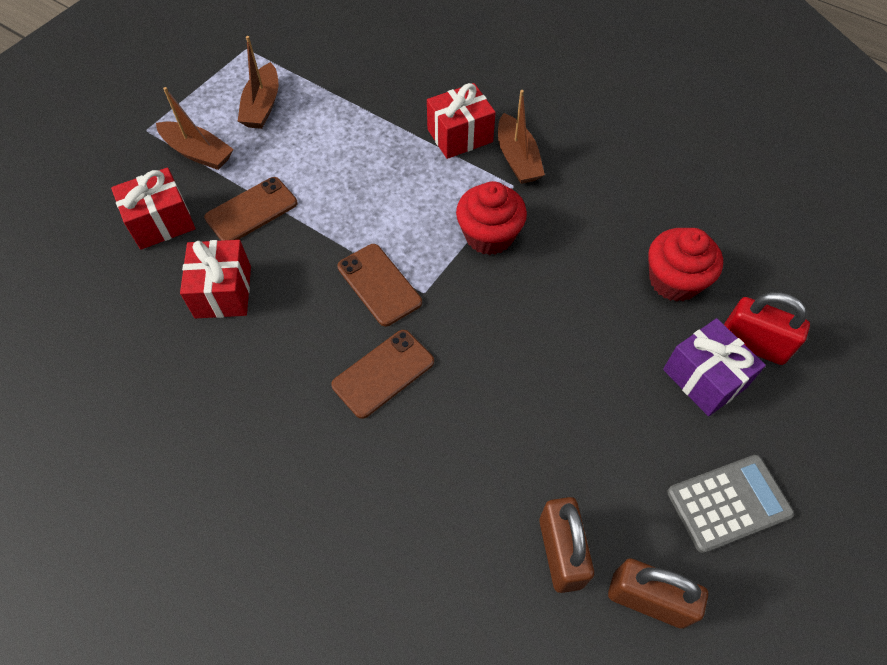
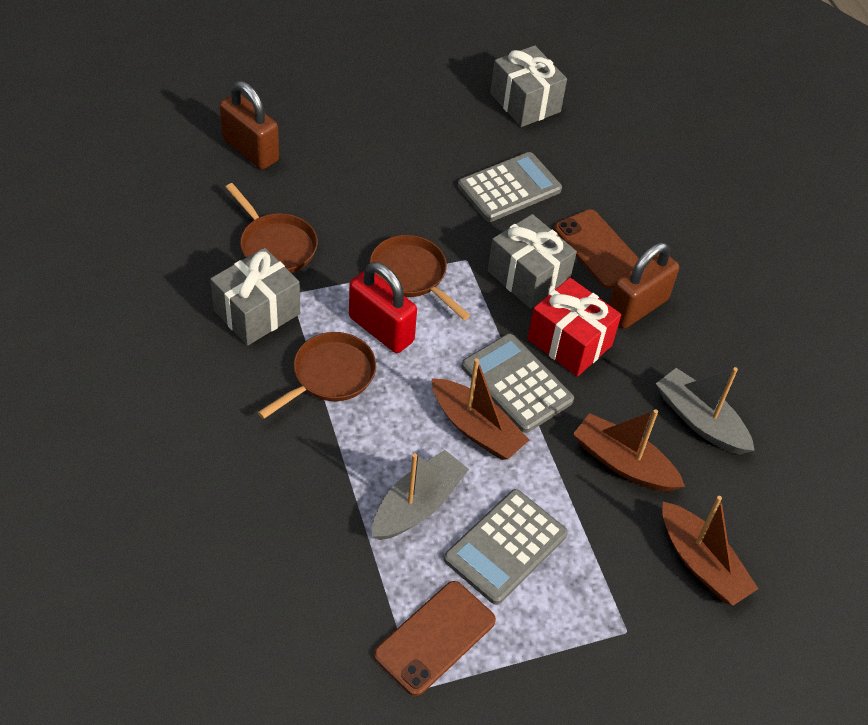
brown pan: none = 0 -> [226,183,318,273] [257,332,376,419] [369,235,470,320] = 3
brown phone: [204,177,298,241] [331,330,434,419] [337,244,422,326] = 3 -> [374,581,496,696] [554,209,639,289] = 2
grey boat: none = 0 -> [372,450,469,540] [656,367,755,455] = 2
grey calculator: [667,455,794,553] = 1 -> [444,489,568,605] [458,152,562,222] [462,334,574,433] = 3
grey gift: none = 0 -> [210,248,300,346] [488,214,577,309] [490,45,567,127] = 3
purple gift: [663,318,766,416] = 1 -> none = 0
red cupcake: [456,181,527,255] [648,228,723,302] = 2 -> none = 0
red gift: [111,168,195,250] [180,240,251,319] [427,83,496,159] = 3 -> [527,278,621,377] = 1

